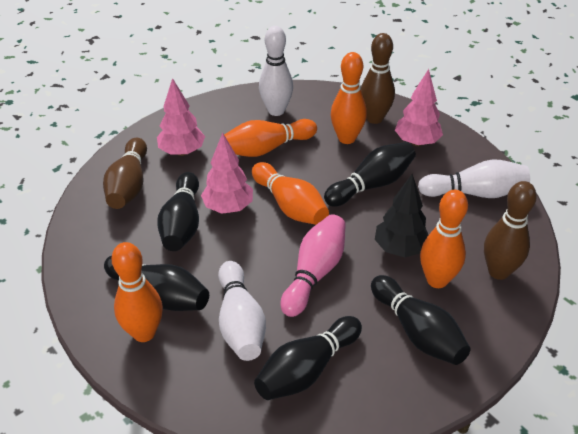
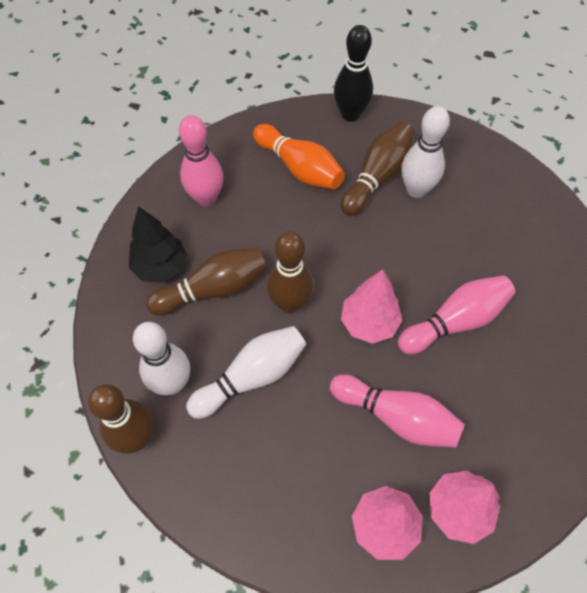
black bowling pin: [104,256,209,311] [157,172,199,251] [254,316,362,400] [324,142,416,207] [371,275,470,365] = 5 -> [334,25,373,122] = 1
brown bowling pin: [103,138,147,209] [361,33,395,124] [484,181,537,280] = 3 -> [88,384,154,454] [146,248,267,315] [267,231,314,313] [341,122,415,216] = 4
orange bowling pin: [112,242,163,342] [224,119,317,157] [252,162,329,225] [331,52,367,144] [420,190,468,288] = 5 -> [253,124,345,189] = 1
pink bowling pin: [280,214,346,317] = 1 -> [179,115,223,207] [330,374,465,448] [397,275,515,355] = 3

